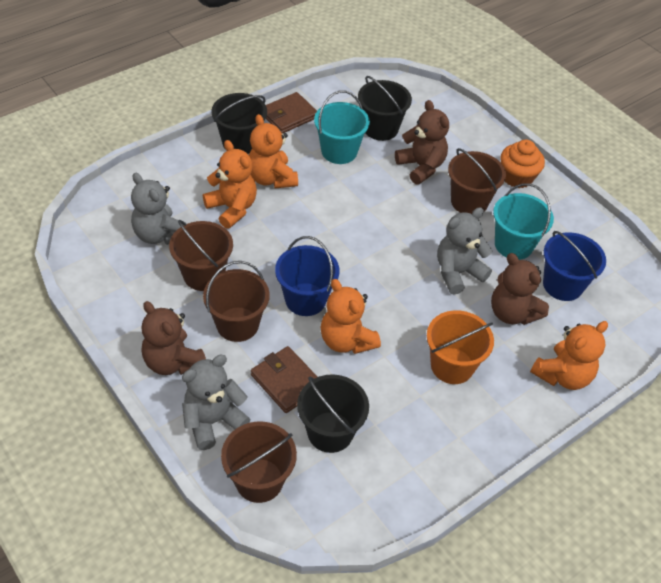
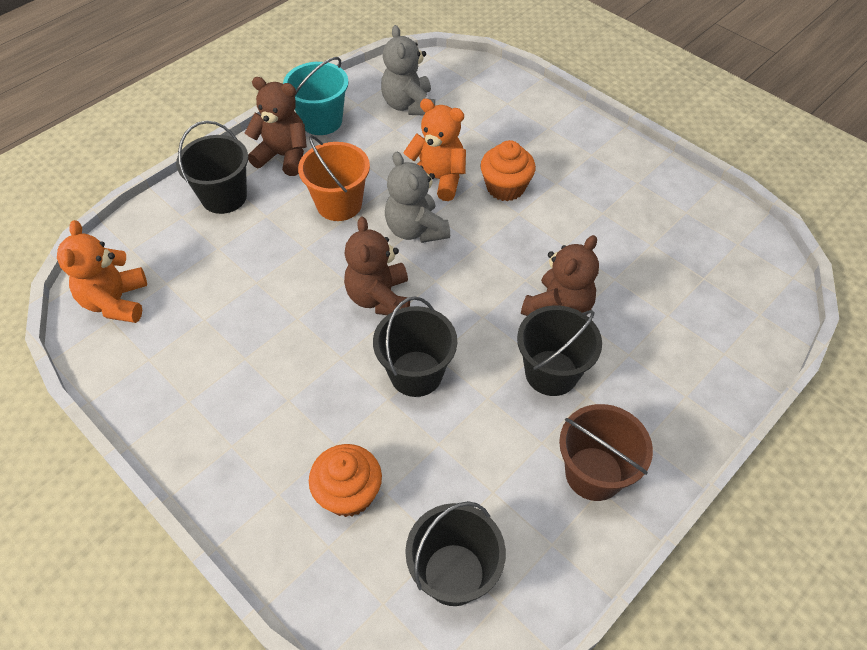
black bucket: [212,93,267,154] [297,374,369,453] [358,76,412,141] = 3 -> [176,121,248,214] [373,297,457,397] [405,501,506,606] [517,306,602,396] = 4
blue bucket: [275,236,339,316] [543,231,606,301] = 2 -> none = 0
brown bucket: [169,220,233,291] [203,261,270,342] [221,421,297,503] [448,148,506,214] = 4 -> [559,404,653,501] = 1
brown wallet: [251,346,317,413] [266,92,317,133] = 2 -> none = 0
grey teddy bear: [131,173,186,245] [182,354,250,450] [437,207,493,295] = 3 -> [381,25,435,115] [385,152,450,243] = 2
orange cupcake: [500,140,545,188] = 1 -> [309,444,382,517] [480,140,536,201] = 2
orange teddy bear: [203,140,257,229] [249,114,298,188] [321,279,381,354] [530,321,608,390] = 4 -> [57,220,147,323] [403,98,466,201] = 2
turquoise bucket: [314,90,370,164] [493,183,554,260] = 2 -> [283,57,349,135] = 1

